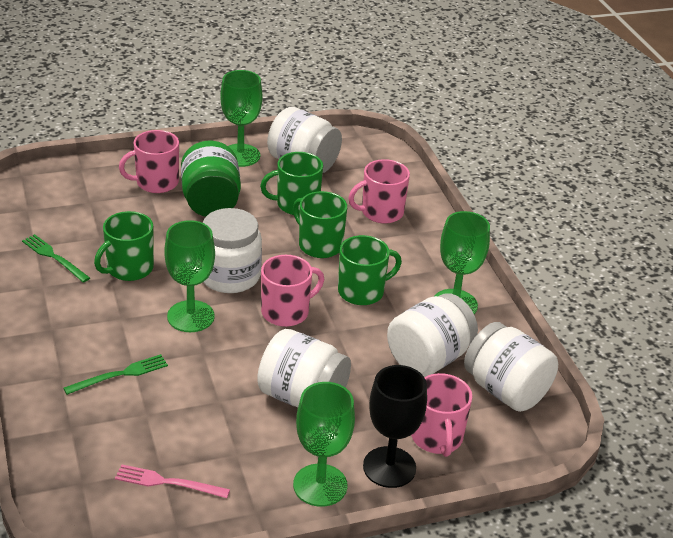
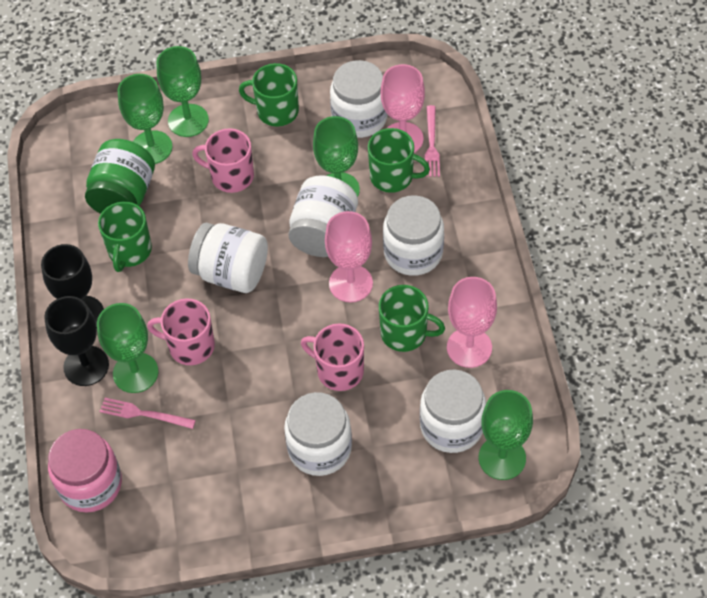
black goblet: [363,365,427,488] = 1 -> [41,244,104,328] [44,296,109,386] = 2
green fork: [22,234,90,283] [64,354,168,395] = 2 -> none = 0
green goblet: [164,220,215,332] [220,70,263,167] [293,382,355,507] [434,211,490,314] = 4 -> [97,303,158,393] [118,74,172,164] [157,46,209,137] [313,116,360,197] [479,390,533,480] = 5
pink fork: [115,464,230,498] = 1 -> [99,398,196,429] [425,105,440,177] = 2
pink goblet: none = 0 -> [325,211,373,302] [381,64,425,153] [447,277,497,368] = 3
pink jar: none = 0 -> [48,429,122,513] = 1
pink mug: [119,130,179,193] [261,255,324,327] [348,159,410,224] [411,373,472,457] = 4 -> [147,298,215,365] [192,128,254,193] [301,324,364,391] = 3
white jar: [203,208,262,293] [257,329,351,407] [267,107,342,173] [387,293,478,377] [464,322,558,412] = 5 -> [188,222,268,293] [284,392,352,476] [288,175,358,257] [330,60,388,138] [383,195,444,276] [420,369,486,453] = 6

